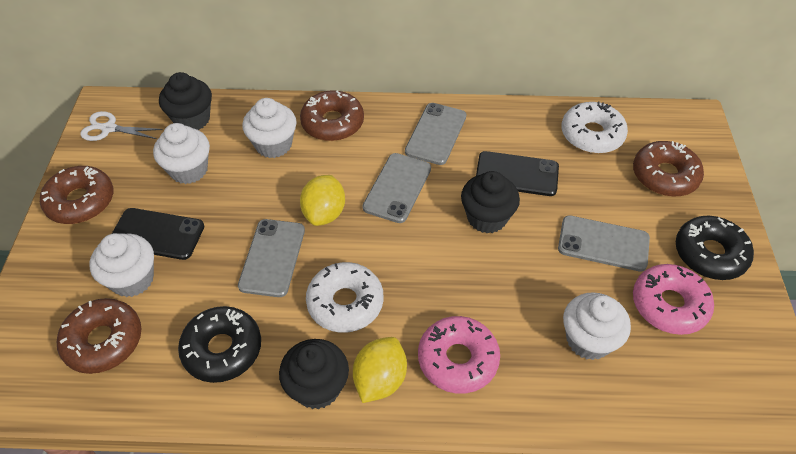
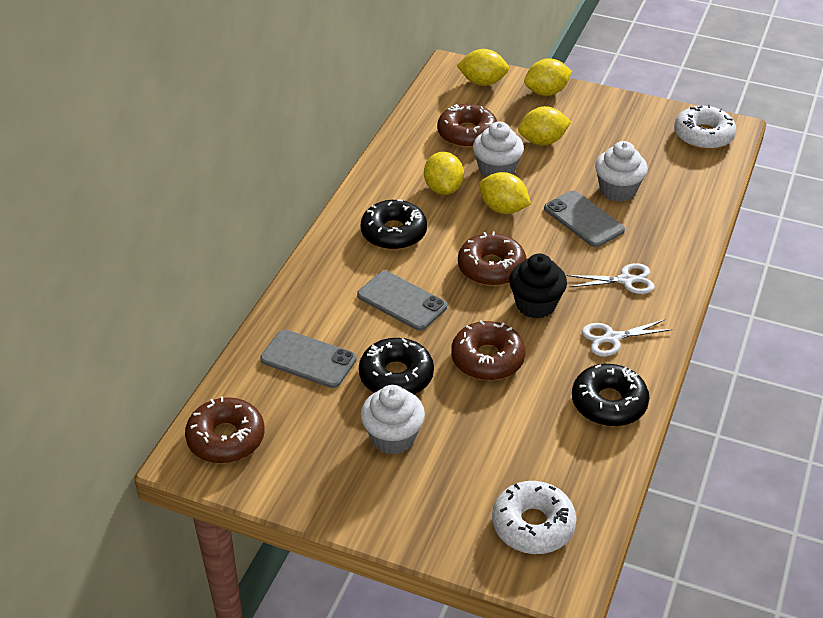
black cupcake: [159,72,212,130] [279,339,349,409] [461,171,520,234] = 3 -> [509,253,567,319] = 1
black donut: [178,306,261,383] [676,216,754,280] = 2 -> [359,338,434,394] [361,199,427,250] [572,364,649,427] = 3
black phone: [112,208,204,260] [476,151,559,196] = 2 -> none = 0
grey phone: [238,219,305,297] [363,153,431,223] [405,103,466,165] [558,215,650,272] = 4 -> [260,329,357,388] [357,271,447,331] [544,191,625,247] = 3
pink donut: [418,316,500,394] [633,264,714,335] = 2 -> none = 0
white cupcake: [90,233,154,297] [153,123,210,184] [242,98,297,158] [563,292,631,360] = 4 -> [361,385,425,455] [473,122,524,177] [595,141,648,202] = 3
white scissors: [80,111,163,141] = 1 -> [567,263,655,294] [582,320,673,357] = 2
yellow lemon: [300,175,345,226] [353,337,407,403] = 2 -> [424,152,464,195] [457,49,509,86] [479,172,531,214] [518,106,571,145] [524,58,572,96] = 5

